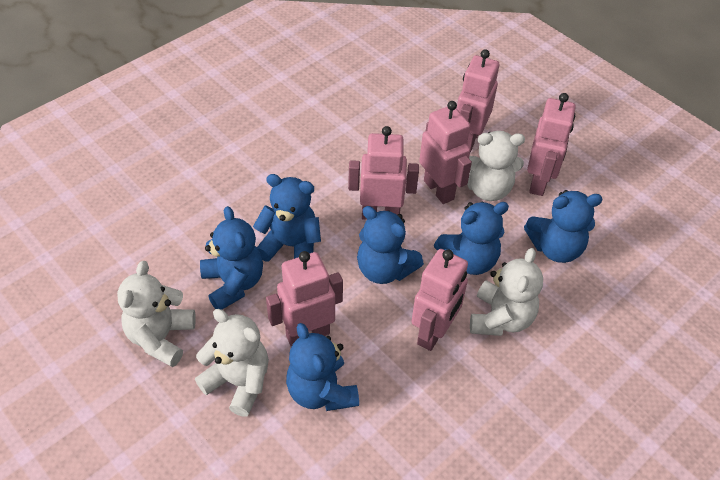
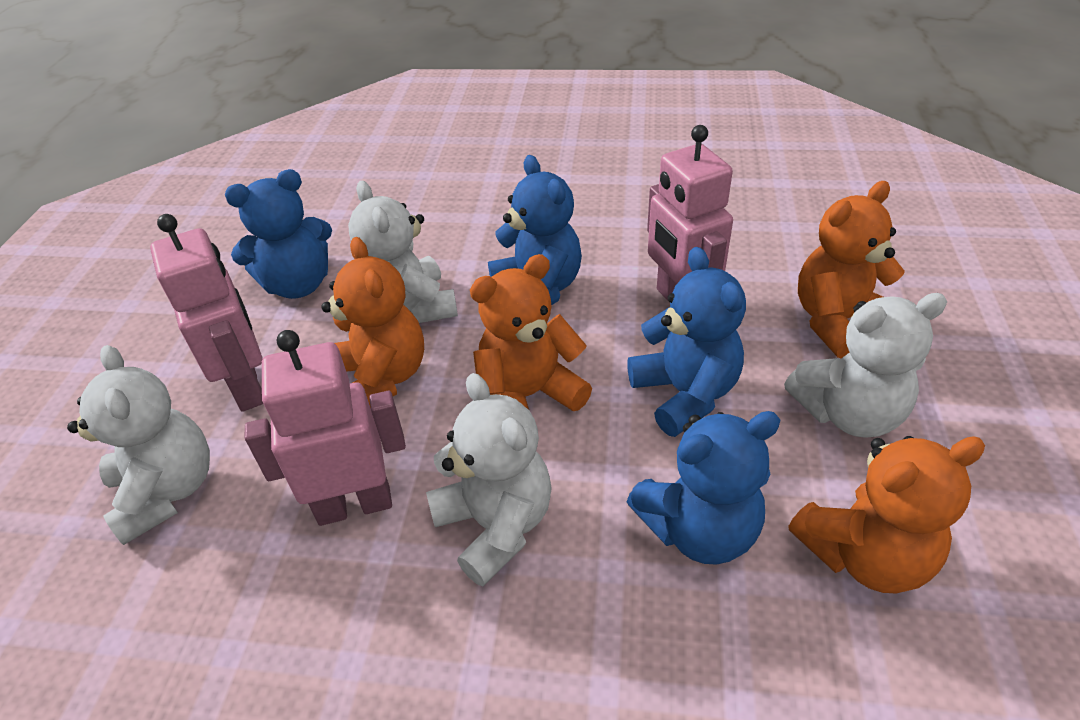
blue teddy bear: [200,206,263,310] [253,174,321,262] [286,323,359,411] [357,206,424,284] [434,202,509,275] [524,190,603,263] = 6 -> [225,169,332,299] [488,155,582,306] [627,247,746,437] [627,411,781,565] = 4
orange teddy bear: none = 0 -> [321,237,424,408] [470,254,592,411] [788,436,985,593] [798,181,905,359] = 4
pink robot: [266,251,343,347] [348,126,419,220] [411,249,468,351] [419,101,472,204] [457,49,499,152] [527,93,576,196] = 6 -> [150,214,263,412] [245,330,406,526] [647,125,733,301] = 3

